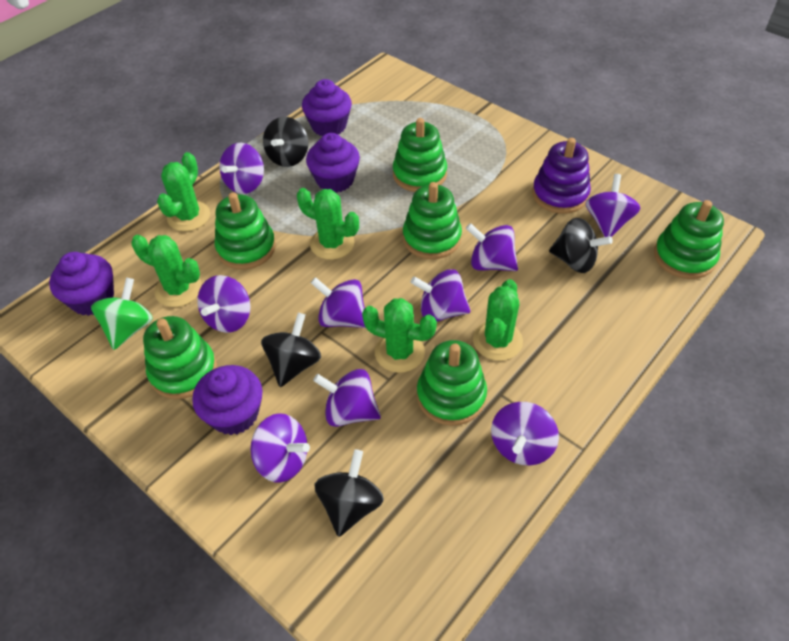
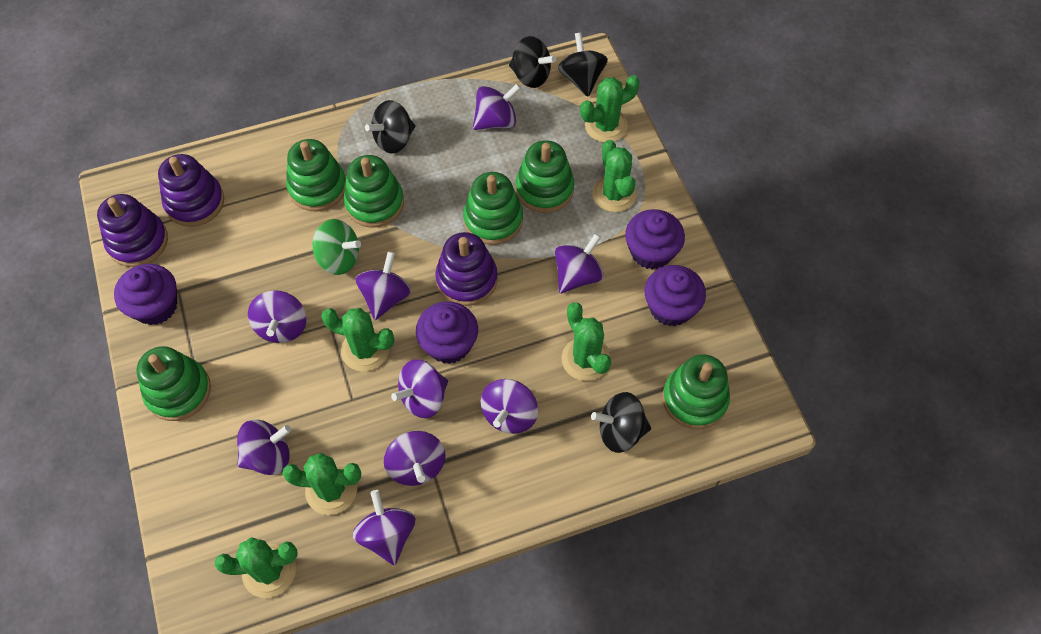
green cactus: [132,235,202,307] [157,152,210,231] [297,188,359,260] [362,298,437,373] [473,279,523,361] = 5 -> [215,537,298,598] [283,453,361,515] [321,308,394,372] [561,302,611,381] [580,75,640,142] [592,140,637,212] = 6
purple stacking toy: [532,138,591,214] = 1 -> [97,194,168,267] [158,154,224,227] [435,232,498,306] = 3

